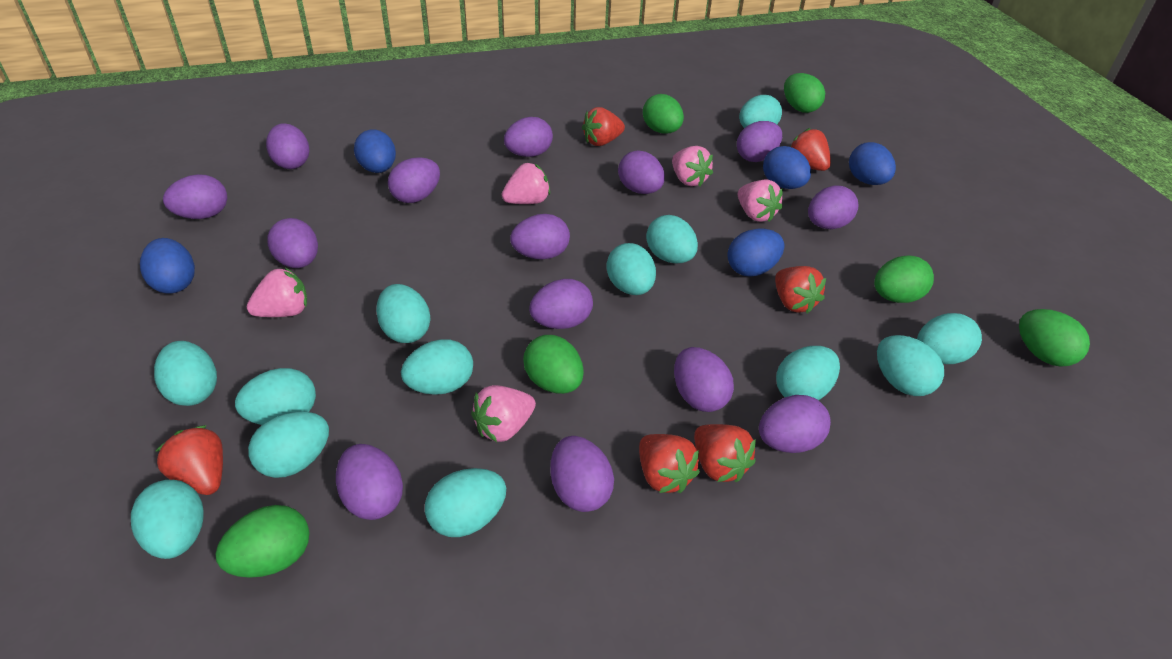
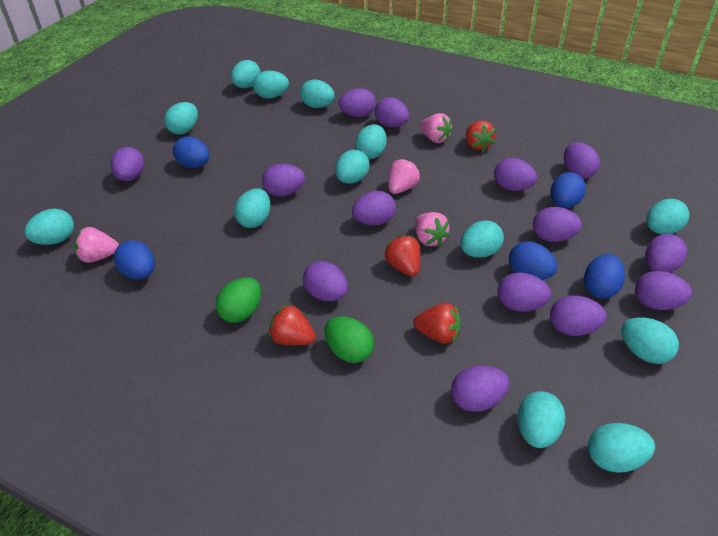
green egg: [215,505,309,578] [523,335,584,394] [643,94,684,134] [784,73,825,113] [874,255,934,303] [1019,309,1090,367] = 6 -> [216,277,261,323] [325,316,374,363] = 2
pink strawberry: [247,268,307,317] [471,385,536,442] [502,163,550,204] [672,146,713,186] [738,179,783,222] = 5 -> [74,227,119,263] [388,158,420,194] [415,212,450,247] [419,113,453,143] = 4
red strawberry: [156,425,223,495] [582,107,625,146] [639,434,700,493] [694,424,756,482] [775,266,826,314] [790,128,831,171] = 6 -> [269,304,316,345] [385,235,421,276] [413,303,461,344] [466,121,496,151] = 4

